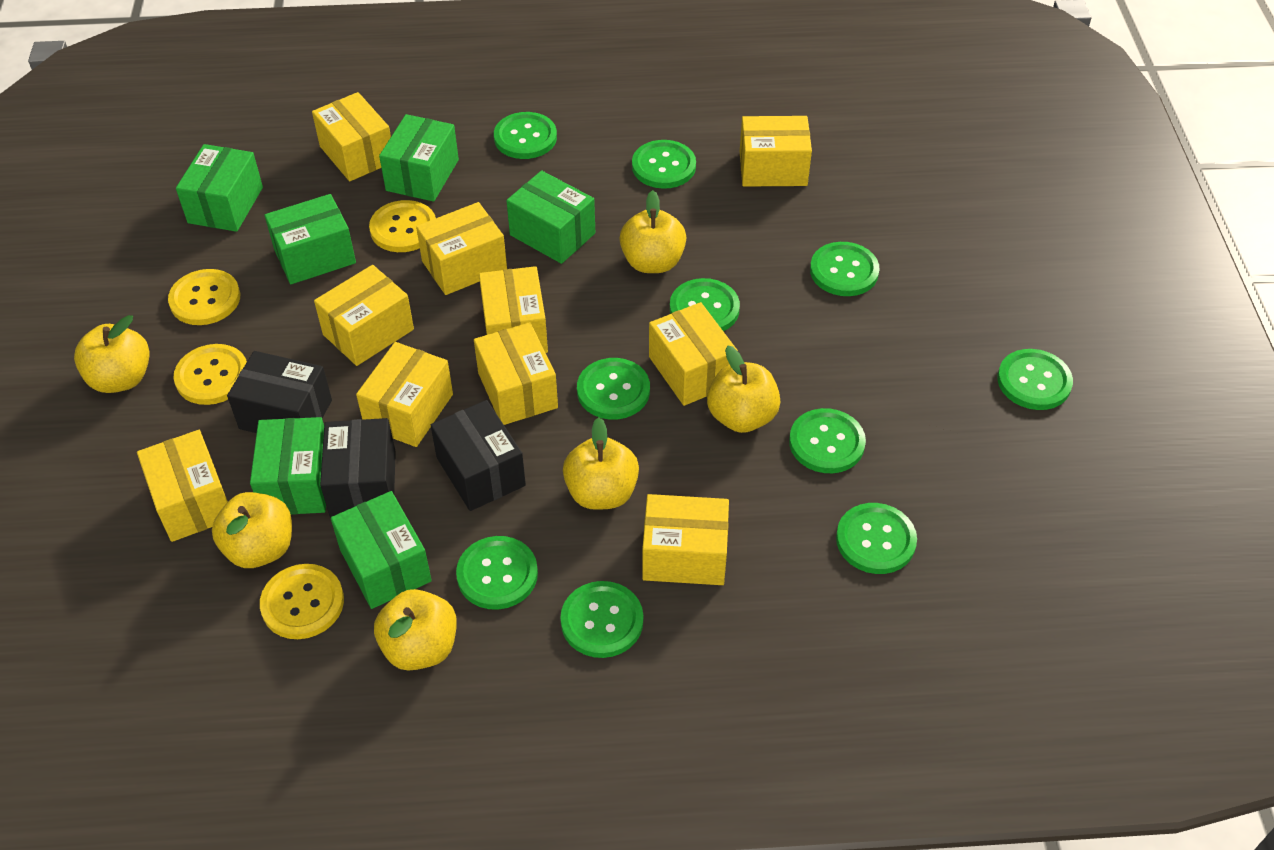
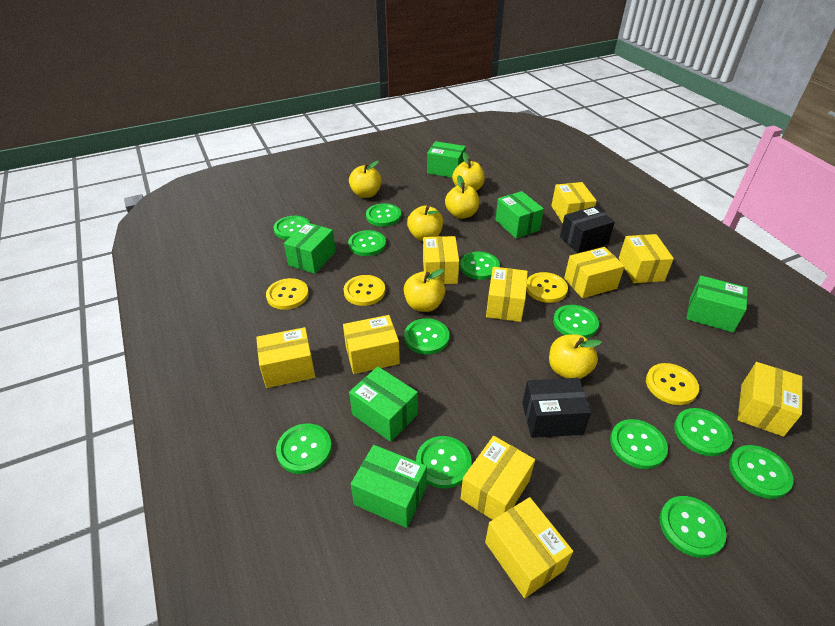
black box: [227,351,332,433] [320,418,396,518] [431,400,526,511] = 3 -> [522,378,592,438] [560,206,615,253] = 2
green button: [456,536,538,610] [494,112,557,159] [560,581,643,658] [577,358,650,420] [632,140,696,189] [670,278,740,331] [789,408,866,473] [810,242,880,296] [836,503,917,574] [997,349,1073,410] = 10 -> [273,216,310,240] [276,423,332,474] [348,230,386,256] [366,203,401,227] [404,318,449,354] [416,436,472,488] [460,251,500,280] [553,305,599,338] [610,419,668,469] [659,496,726,558] [674,408,733,456] [729,445,793,499] = 12

